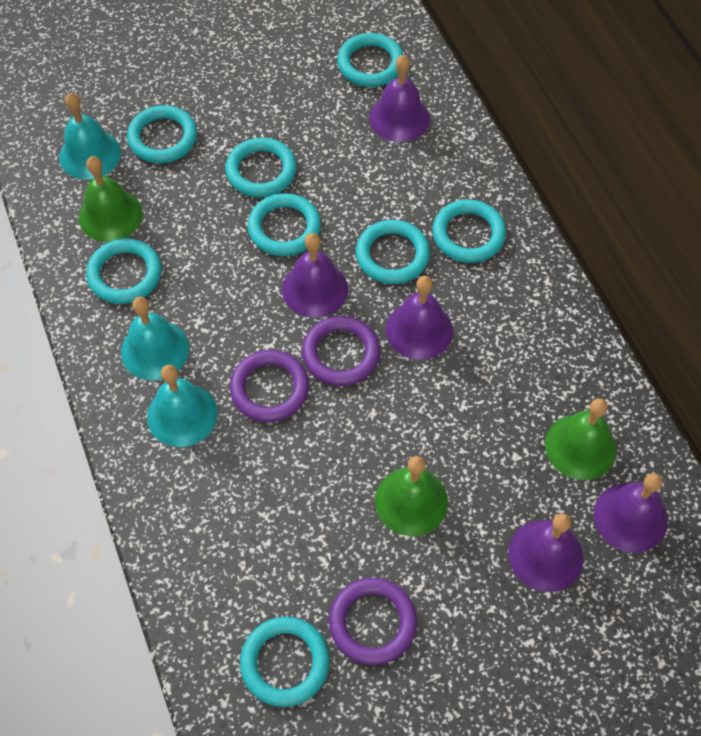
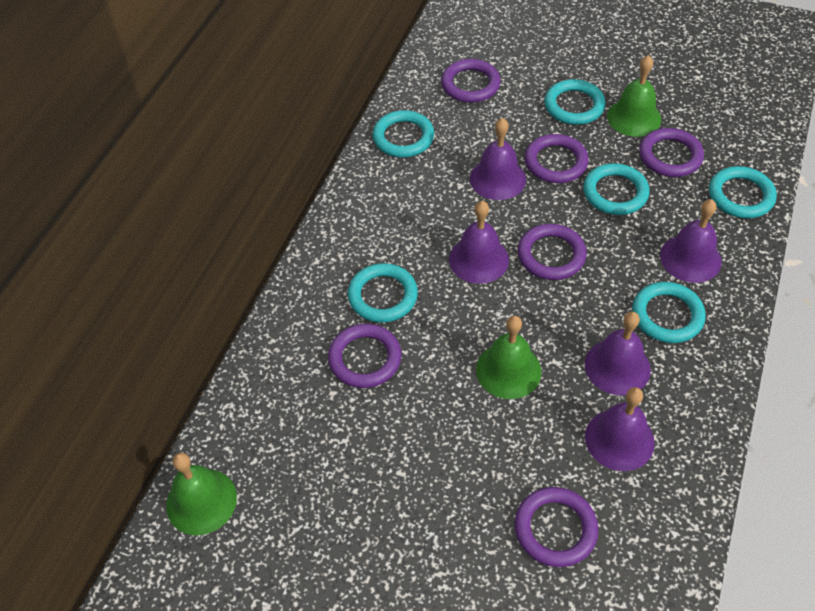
purple ring: [230,350,309,422] [302,316,380,386] [329,578,417,665] = 3 -> [328,324,402,388] [441,59,501,103] [515,487,598,567] [518,224,587,280] [525,134,589,183] [639,128,704,177] = 6
turquoise bell: [59,93,121,180] [121,297,189,380] [147,365,217,447] = 3 -> none = 0
turquoise ring: [86,239,162,304] [127,105,197,163] [225,137,297,197] [240,617,330,707] [248,193,321,256] [337,33,404,87] [356,220,430,284] [432,199,506,263] = 8 -> [348,263,418,323] [372,110,434,158] [544,79,606,125] [583,163,650,215] [632,282,706,343] [709,166,777,218] = 6

